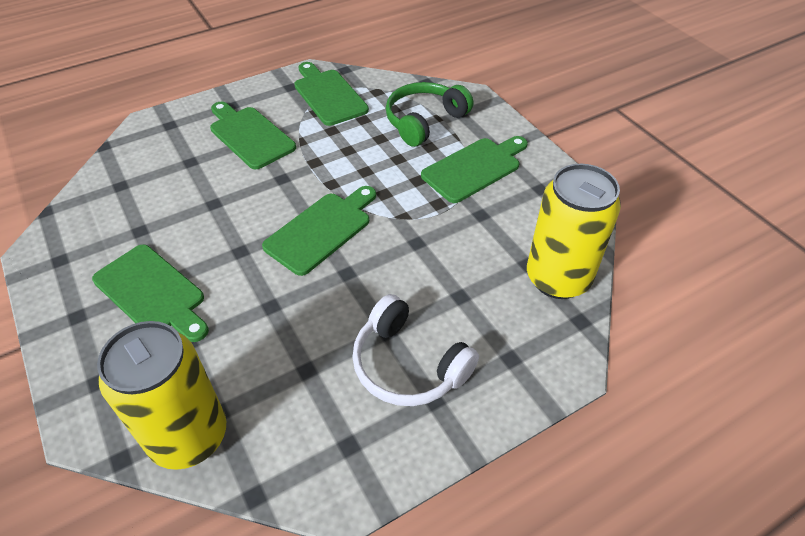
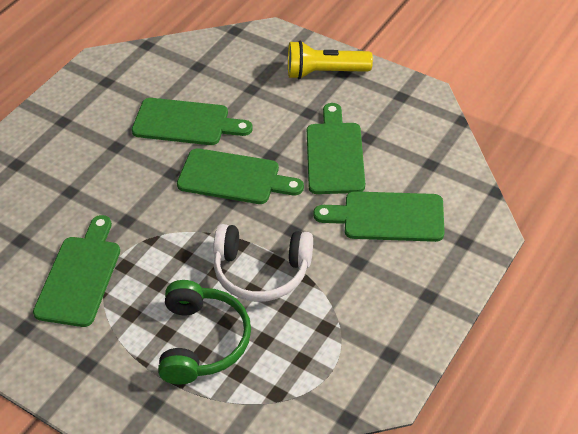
yellow can: [97,321,226,470] [527,164,621,299] = 2 -> none = 0
yellow flashlight: none = 0 -> [288,41,373,79] = 1

